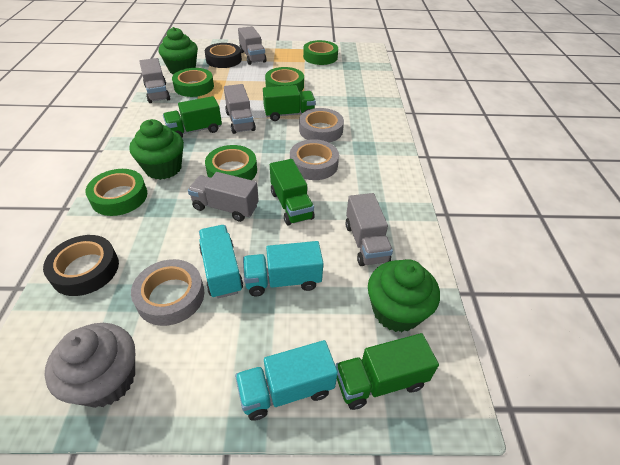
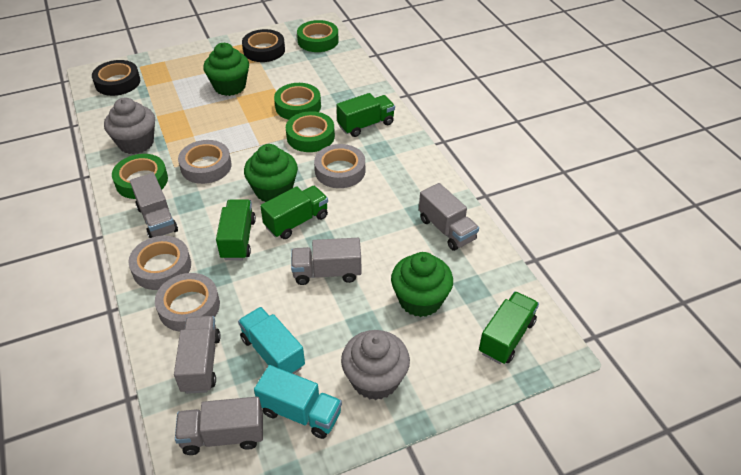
green tape: [85,169,147,216] [172,68,214,97] [205,145,257,180] [265,67,304,92] [303,40,338,65] = 5 -> [112,154,168,199] [274,83,321,120] [286,111,335,152] [297,20,339,52] = 4
grey cupcake: [44,323,135,408] = 1 -> [104,98,155,154] [341,330,410,400] = 2
grey tape: [131,259,204,326] [290,139,339,180] [299,108,344,143] = 3 -> [128,236,191,290] [155,273,220,332] [178,140,232,184] [314,144,365,188] = 4
turquoise truck: [199,225,243,299] [235,340,338,421] [243,241,323,296] = 3 -> [238,307,305,374] [254,365,342,439] = 2

